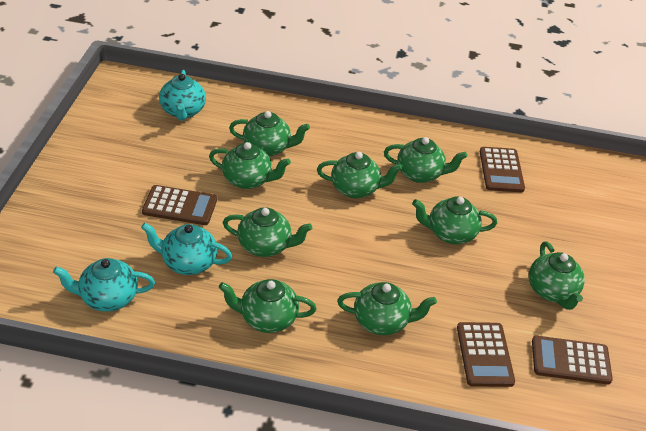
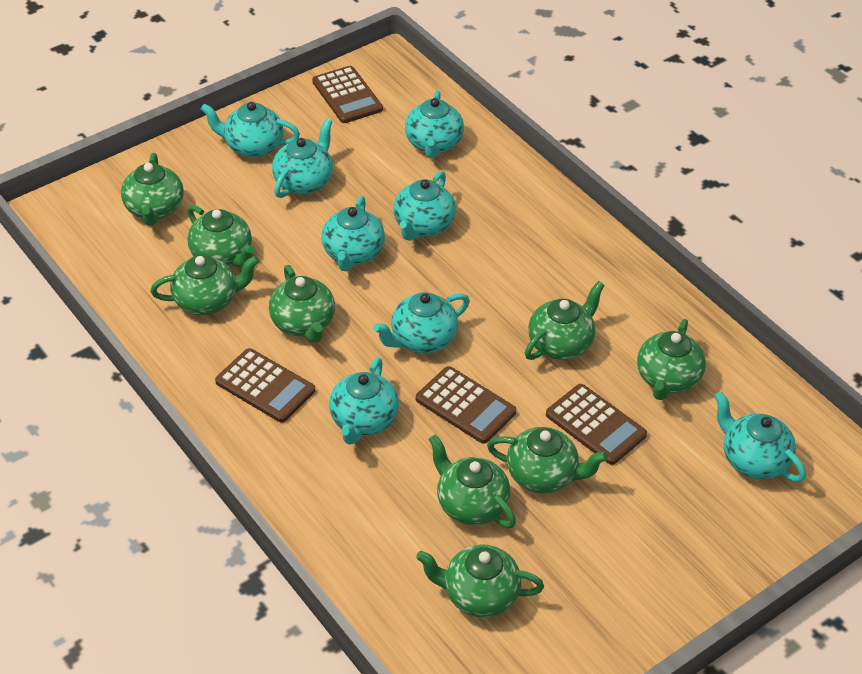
turquoise teapot: [53,258,155,312] [141,223,232,275] [159,70,206,121] = 3 -> [201,102,300,158] [272,119,333,198] [321,196,385,271] [329,358,399,445] [373,292,470,353] [393,171,456,241] [405,90,464,158] [714,391,806,482] = 8

